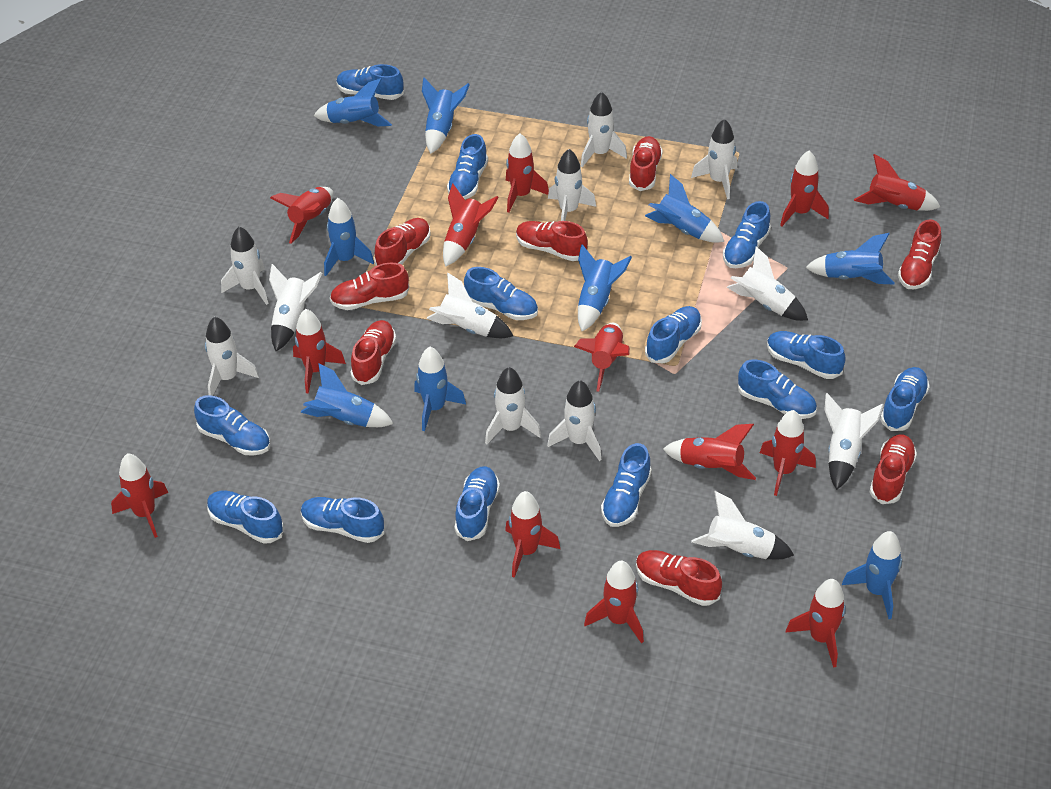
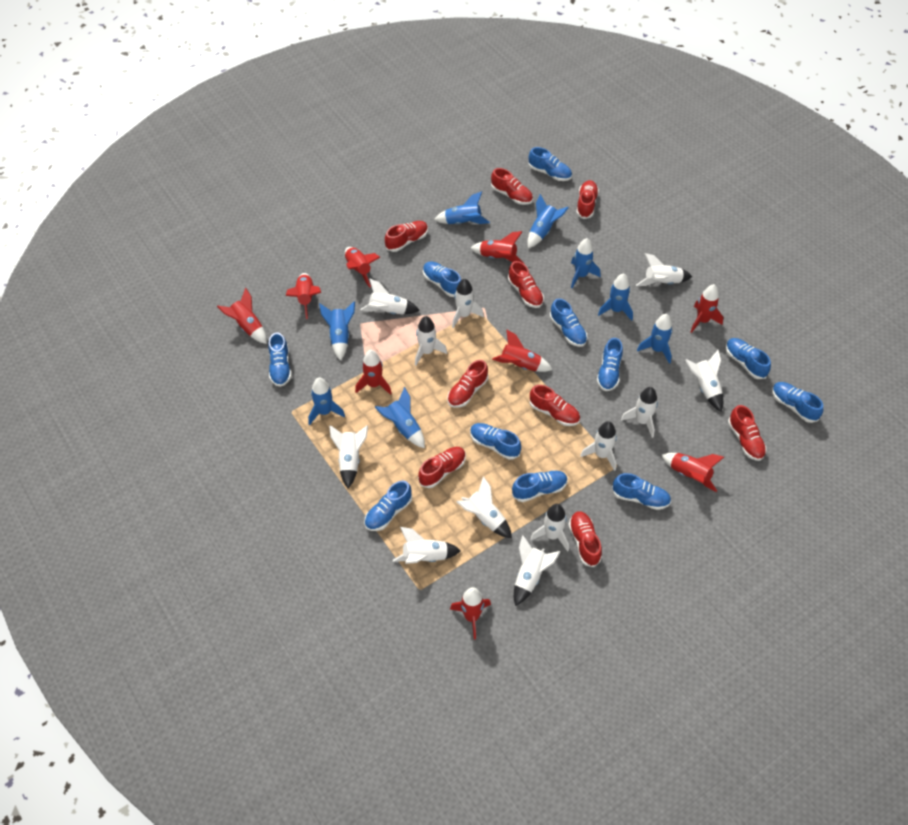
blue rocket: [301,363,394,427] [313,78,392,126] [324,198,374,276] [414,347,466,431] [422,78,470,154] [578,244,632,331] [645,174,724,243] [805,233,895,284] [842,531,902,619] = 9 -> [308,378,345,425] [319,301,355,361] [375,387,425,448] [434,191,490,224] [527,194,569,248] [571,238,600,288] [598,273,633,321] [637,314,672,364] = 8
blue shoe: [194,395,270,456] [207,491,284,544] [301,497,384,543] [337,64,404,100] [447,134,488,199] [455,466,500,541] [464,267,538,320] [601,443,652,527] [645,306,702,363] [723,201,771,268] [738,359,817,419] [767,331,846,379] [880,367,930,431] = 13 -> [268,332,291,387] [364,481,412,531] [423,262,461,297] [470,423,521,460] [512,471,568,502] [529,147,572,181] [550,298,587,347] [597,338,623,391] [612,473,671,510] [726,338,771,379] [772,382,823,423] = 11
red rocket: [111,453,168,538] [270,187,333,244] [293,309,346,393] [443,184,499,267] [505,491,560,578] [506,133,549,213] [574,323,630,392] [584,561,644,643] [663,424,756,480] [760,410,816,496] [780,150,829,226] [785,579,846,668] [854,154,940,211] = 13 -> [217,288,267,344] [286,273,321,319] [345,247,380,288] [355,350,392,395] [450,587,491,639] [471,231,524,264] [492,329,552,372] [662,453,724,492] [690,284,723,333] = 9
red shoe: [330,263,409,310] [350,320,396,385] [374,218,431,266] [516,221,588,261] [629,136,663,191] [636,550,722,606] [870,434,917,504] [898,219,941,289] = 8 -> [385,221,428,252] [418,447,466,488] [447,360,488,408] [491,168,533,205] [508,261,544,308] [530,385,580,426] [568,511,602,567] [576,180,599,219] [728,405,767,461] = 9

